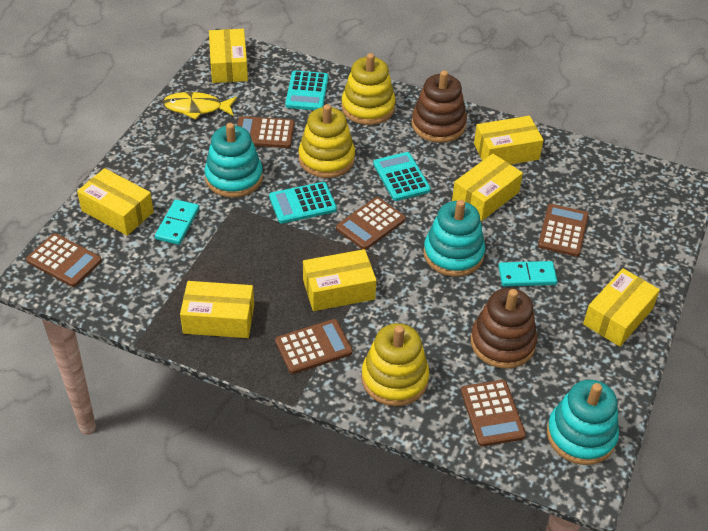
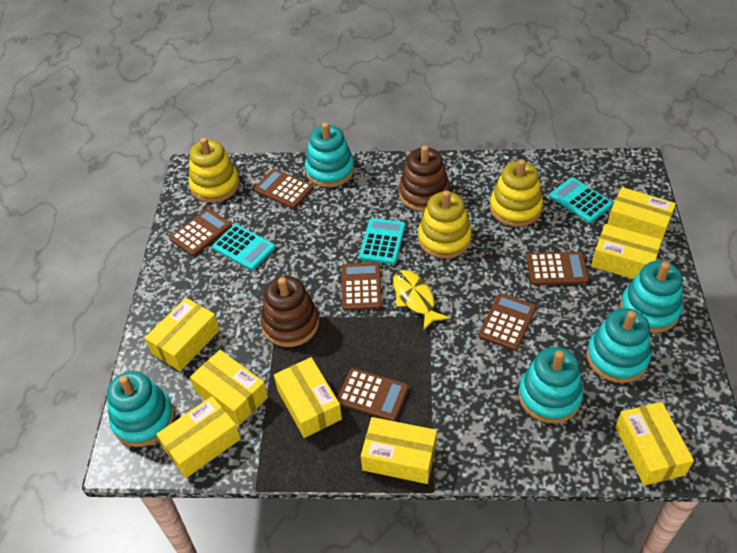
turquoise domino: [155,199,199,245] [498,261,557,286] = 2 -> none = 0
turquoise stacking toy: [204,123,263,198] [423,200,485,277] [547,380,619,465] = 3 -> [107,371,175,447] [305,122,355,187] [518,347,583,423] [586,308,651,383] [620,261,683,333] = 5
yellow box: [77,168,154,236] [180,281,254,338] [209,29,248,83] [303,249,376,311] [452,154,523,221] [474,116,544,165] [583,268,660,347] = 7 -> [145,298,220,371] [156,396,241,478] [190,350,268,426] [274,357,342,438] [361,417,437,484] [591,224,662,279] [607,187,676,243] [615,402,694,486] = 8

